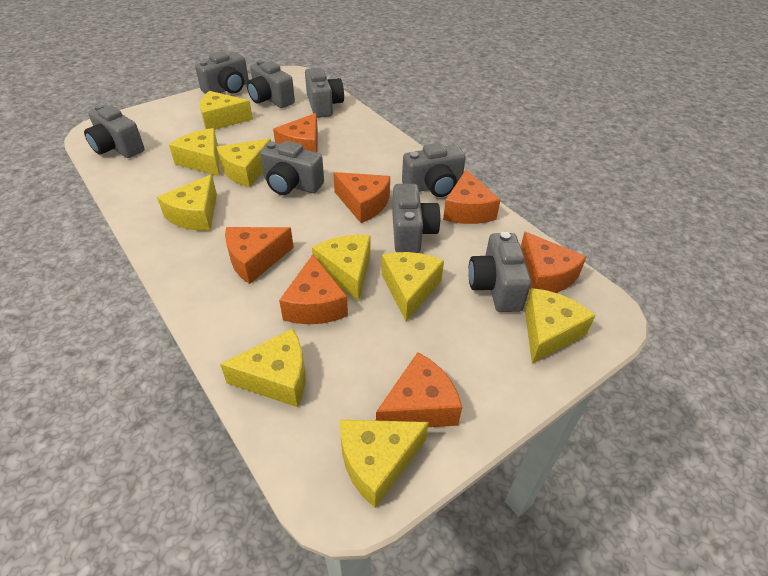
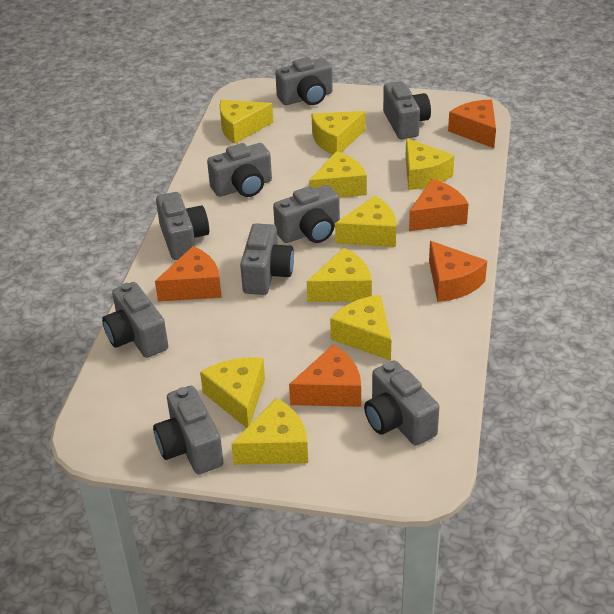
grey camera: [84,104,145,158] [195,51,249,94] [247,60,295,108] [260,141,324,195] [305,67,344,118] [392,184,441,253] [402,143,466,197] [468,232,531,312] = 8 -> [102,282,168,358] [153,386,224,474] [156,192,209,260] [207,143,272,197] [240,223,294,295] [273,185,340,243] [275,57,333,105] [364,360,439,446] [383,81,431,139] = 9
orange cheese: [225,227,294,284] [273,113,318,153] [279,254,348,324] [333,172,390,223] [376,352,462,427] [443,170,501,224] [521,232,587,293] = 7 -> [155,246,222,302] [289,345,361,407] [409,179,469,231] [429,241,487,302] [448,100,496,148] = 5

